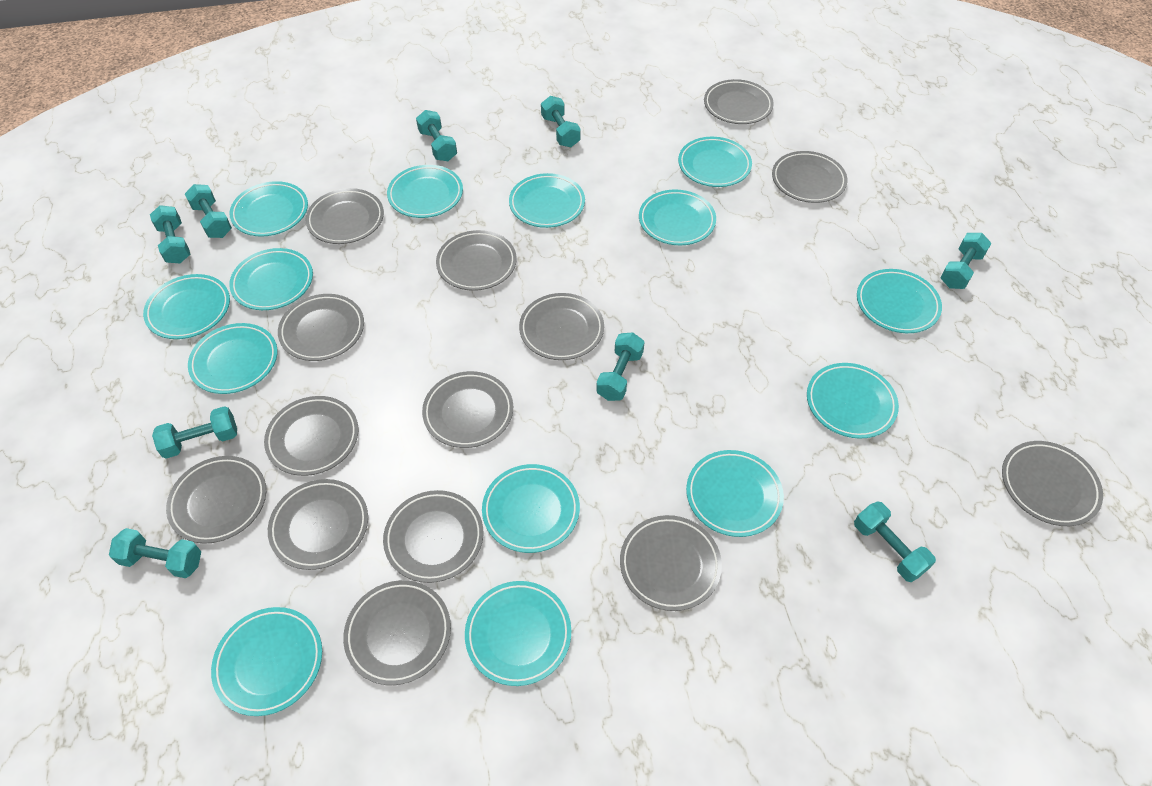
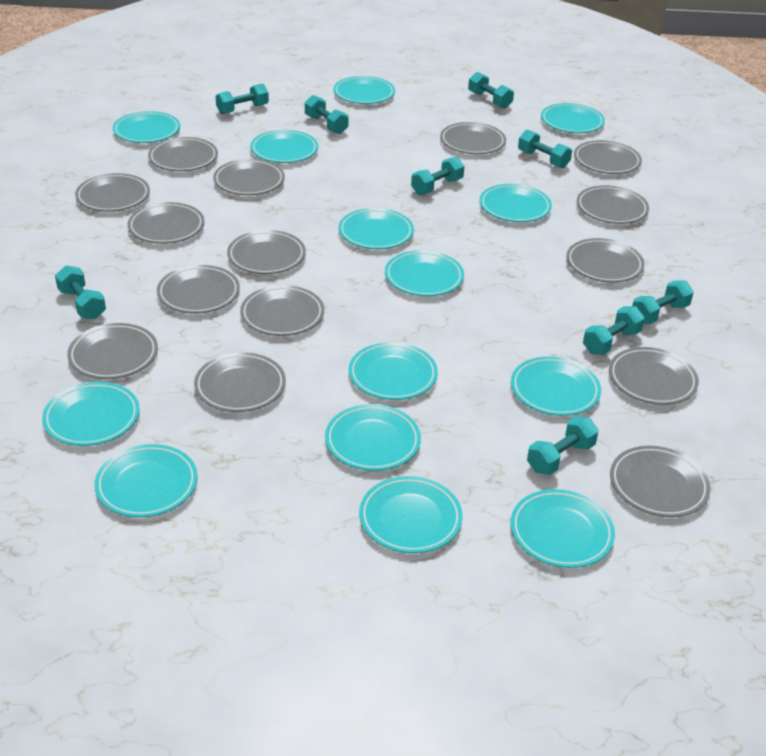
grey plate: [166,456,266,544] [264,396,358,476] [268,479,368,570] [278,294,364,361] [305,188,384,244] [343,580,451,685] [383,490,483,583] [422,371,513,448] [436,230,517,291] [519,293,604,360] [620,515,722,611] [704,79,774,124] [772,151,847,203] [1002,441,1103,526] = 14 -> [67,323,158,379] [75,173,150,212] [128,202,204,244] [148,137,218,171] [157,265,240,314] [194,352,286,412] [213,159,285,195] [227,230,306,274] [240,285,324,336] [440,122,506,154] [566,238,644,283] [574,140,642,174] [577,185,649,224] [609,347,699,405] [610,446,710,517] = 15

